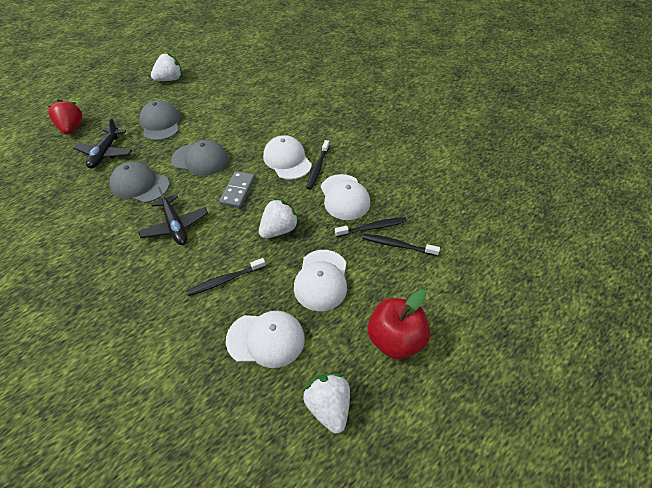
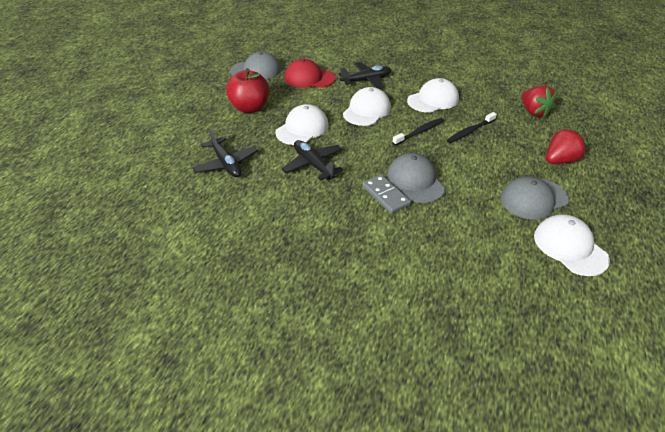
black plane: [73,118,132,169] [139,187,208,245] = 2 -> [192,128,258,177] [282,140,343,181] [339,62,391,89] = 3
black toothbrush: [186,258,266,296] [306,140,329,190] [335,217,407,237] [362,234,440,256] = 4 -> [392,118,444,145] [447,112,497,143] = 2
red cap: none = 0 -> [284,59,336,88] = 1
red strawberry: [48,99,82,135] = 1 -> [521,85,557,118] [546,128,588,164] = 2
white strawberry: [151,53,182,81] [259,198,300,238] [303,373,350,434] = 3 -> none = 0

